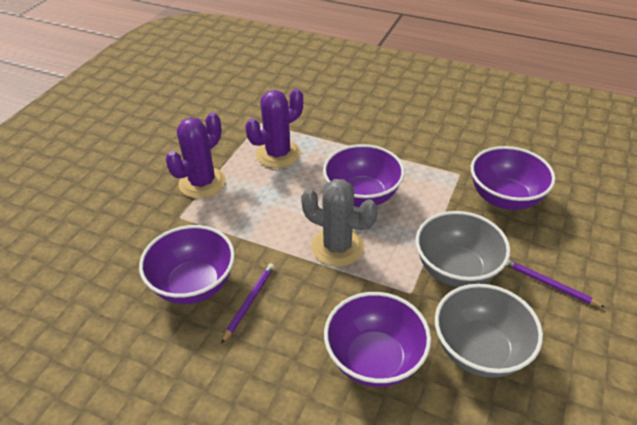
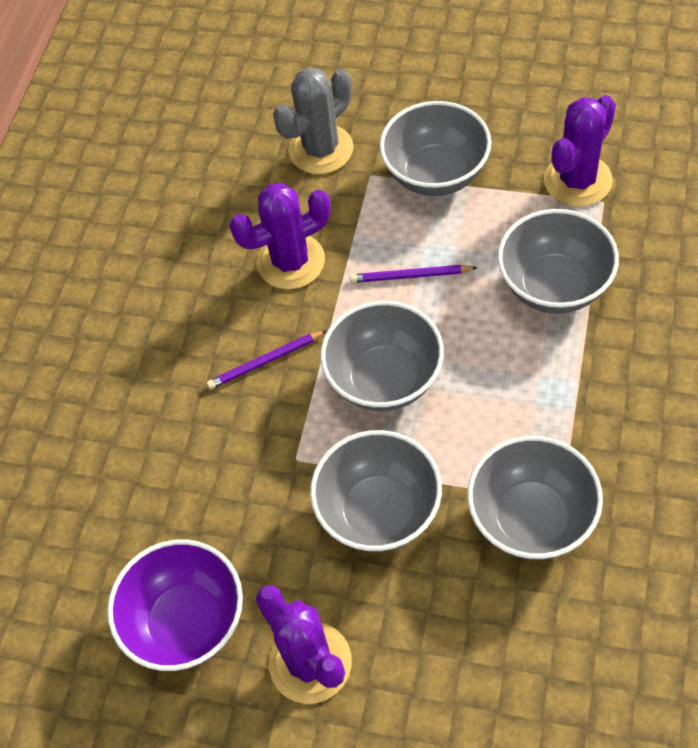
grey bowl: [416,211,510,287] [435,284,543,378] = 2 -> [310,430,442,552] [320,301,444,411] [379,101,491,196] [467,436,603,560] [497,209,619,314] = 5
purple bowl: [139,225,235,304] [323,144,405,207] [324,292,431,387] [471,146,556,210] = 4 -> [107,539,243,671] = 1
purple cactus: [166,113,226,198] [246,89,303,168] = 2 -> [229,183,331,290] [256,585,352,704] [544,95,616,207] = 3

